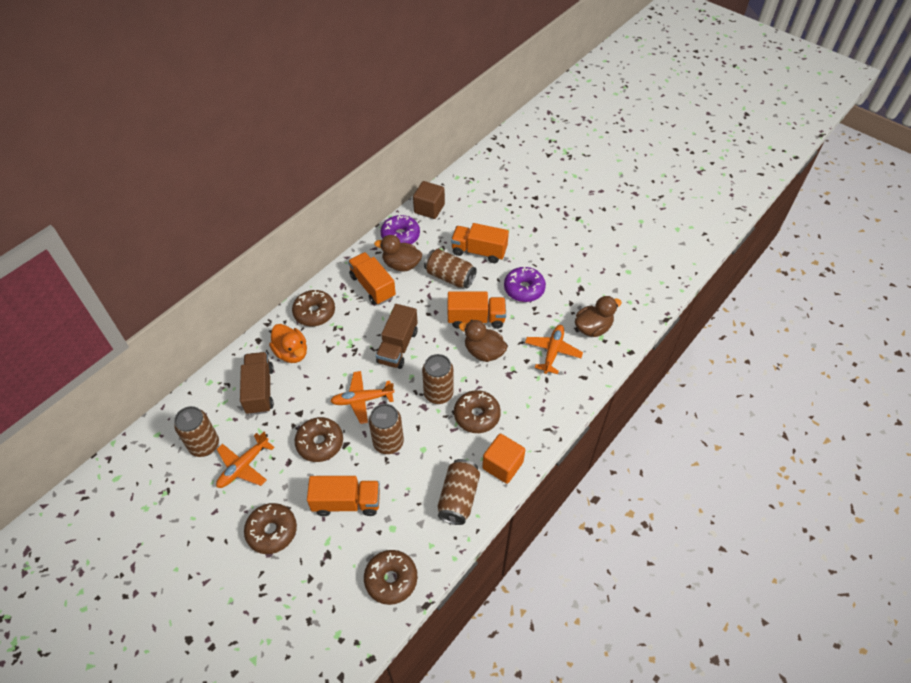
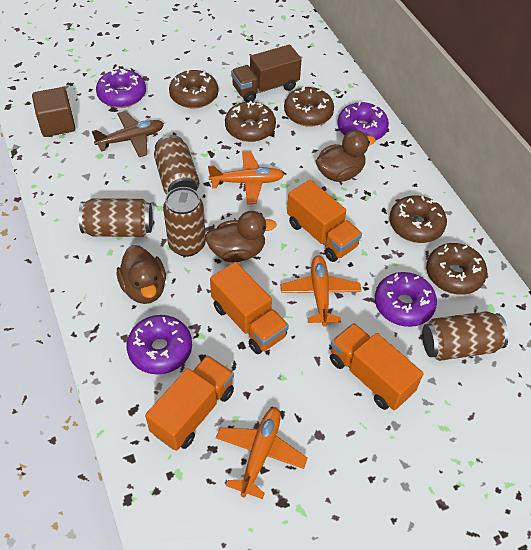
brown can: [174,406,219,457] [369,404,404,454] [422,354,454,404] [424,249,477,289] [438,459,480,525] = 5 -> [79,198,153,237] [154,135,199,195] [163,187,206,257] [422,311,509,361] = 4
brown plane: none = 0 -> [92,111,164,157] = 1
brown truck: [240,352,274,415] [376,304,418,369] = 2 -> [231,45,302,102] = 1
orange cube: [482,434,525,484] = 1 -> none = 0
orange duck: [269,324,307,363] = 1 -> none = 0
purple donut: [381,215,420,244] [504,267,546,302] = 2 -> [96,69,146,108] [126,315,192,374] [337,102,389,140] [375,272,437,327] = 4

